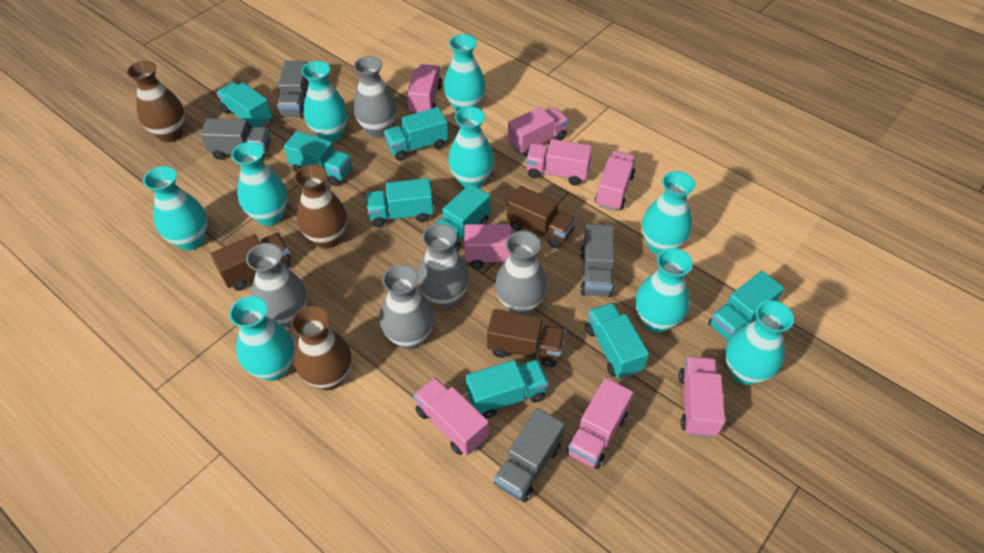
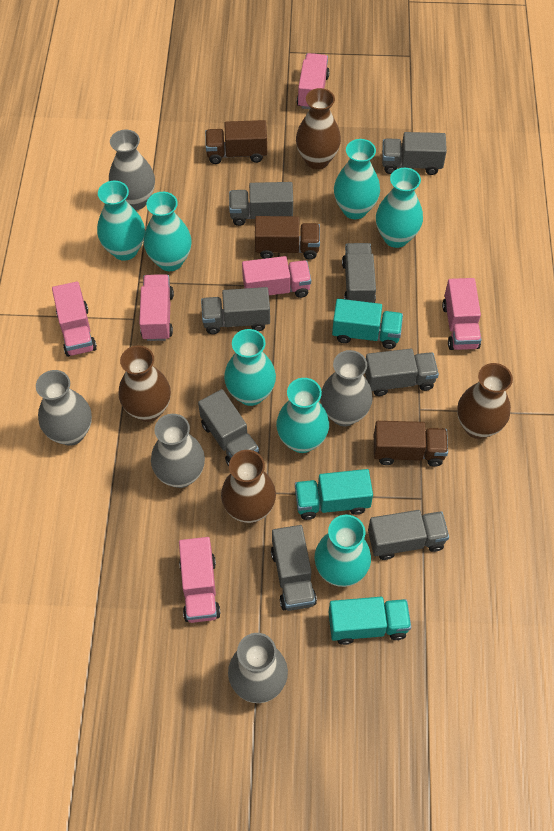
brown vase: [127,61,185,142] [291,306,352,390] [294,164,347,249] = 3 -> [119,345,171,422] [221,450,276,523] [296,88,341,169] [457,363,513,439] = 4
grey truck: [200,118,271,161] [277,61,309,118] [494,408,565,502] [580,224,615,297] = 4 -> [198,389,259,466] [201,287,270,334] [229,182,293,226] [271,525,317,611] [342,243,376,303] [365,349,439,396] [368,510,449,560] [382,132,447,175] = 8
pink truck: [407,64,442,114] [413,377,489,455] [464,224,532,269] [508,107,569,156] [526,139,592,186] [566,378,633,469] [595,151,636,211] [679,356,725,437] = 8 -> [52,281,97,357] [139,274,174,341] [179,537,221,623] [242,256,311,298] [297,53,330,109] [442,278,482,350] = 6
turquoise truck: [217,82,273,128] [284,131,352,186] [366,178,434,227] [384,107,448,161] [435,184,490,252] [466,359,549,419] [586,303,649,379] [708,271,784,340] = 8 -> [295,469,373,520] [329,597,411,645] [332,299,403,349] = 3
turquoise vase: [143,166,207,250] [229,296,295,381] [231,142,287,226] [301,61,348,142] [443,34,486,112] [448,107,494,188] [635,248,693,333] [642,171,695,255] [725,300,794,385] = 9 -> [97,181,145,261] [144,192,192,271] [224,329,276,406] [276,378,329,453] [315,515,371,587] [334,139,380,219] [376,168,423,248] = 7

